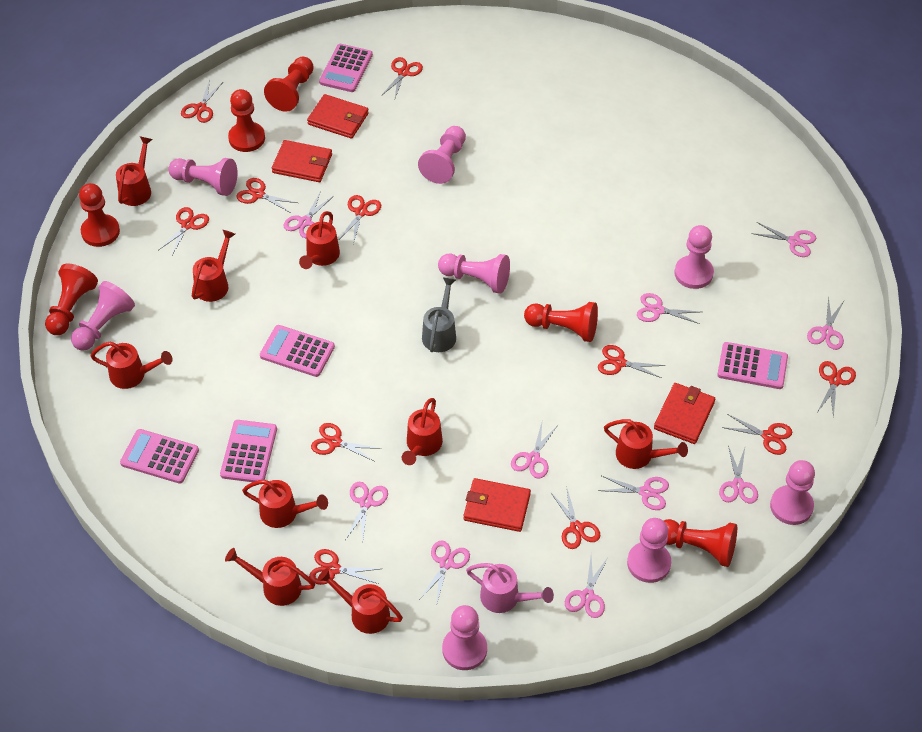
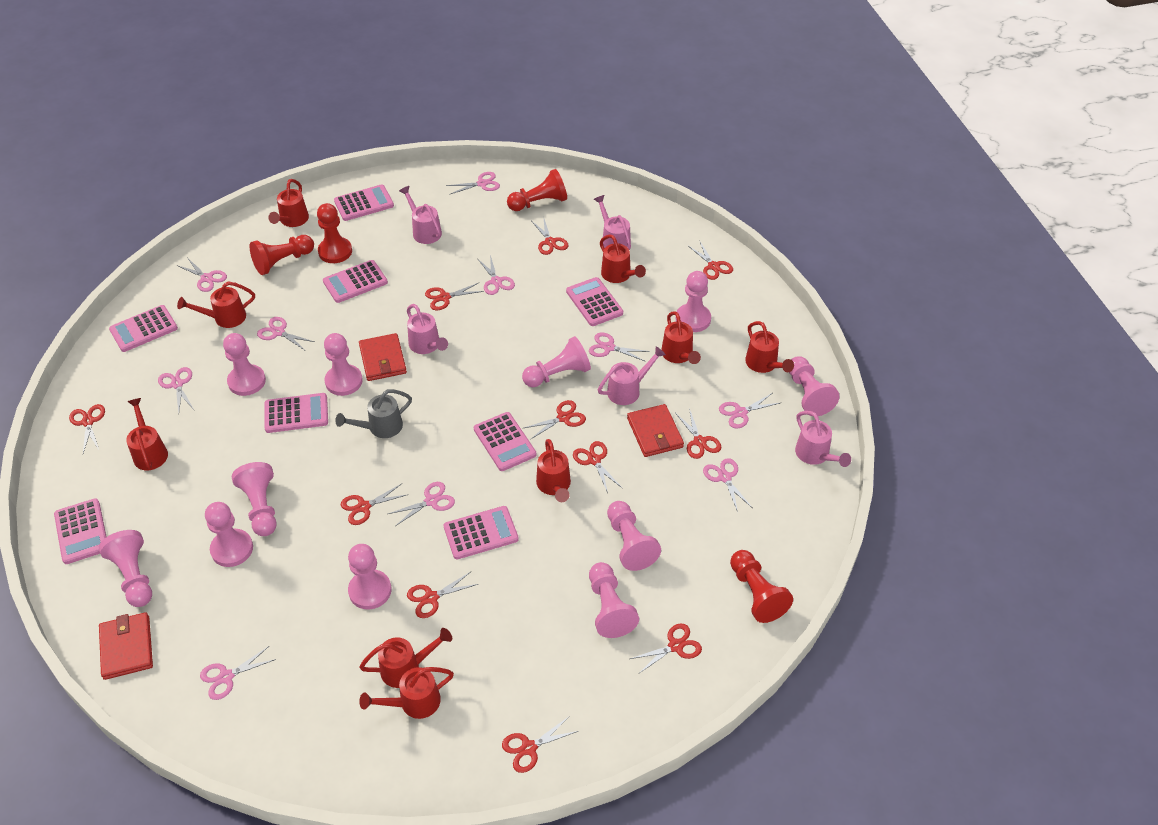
pink calculator: [120,429,199,484] [220,420,277,482] [260,325,335,377] [319,44,373,92] [717,342,788,389] = 5 -> [54,498,107,564] [109,305,178,352] [264,393,328,433] [323,260,388,303] [334,184,394,221] [444,506,519,559] [474,412,537,471] [566,277,623,326] = 8
pink pawn: [71,281,135,351] [169,158,238,196] [418,126,466,184] [438,253,510,294] [442,605,487,670] [627,518,671,583] [674,225,714,289] [770,460,815,525] = 8 -> [99,530,152,607] [205,502,253,567] [223,333,266,396] [232,462,277,536] [324,333,363,396] [348,544,392,610] [522,336,591,387] [589,562,639,638] [607,501,661,571] [676,271,711,332] [789,356,839,416] = 11
pink watering can: [466,563,554,613] = 1 -> [399,186,442,244] [407,304,448,354] [594,195,631,250] [598,346,666,405] [795,411,851,467] = 5
red pawn: [45,264,98,335] [79,183,120,247] [228,89,265,152] [264,57,314,112] [524,302,598,342] [664,519,737,567] = 6 -> [249,235,314,275] [317,203,352,263] [507,169,567,211] [730,550,793,623] = 4
red wallet: [272,140,332,182] [307,94,369,139] [463,478,531,532] [654,383,715,444] = 4 -> [99,612,153,680] [359,333,407,381] [627,404,684,457] = 3

